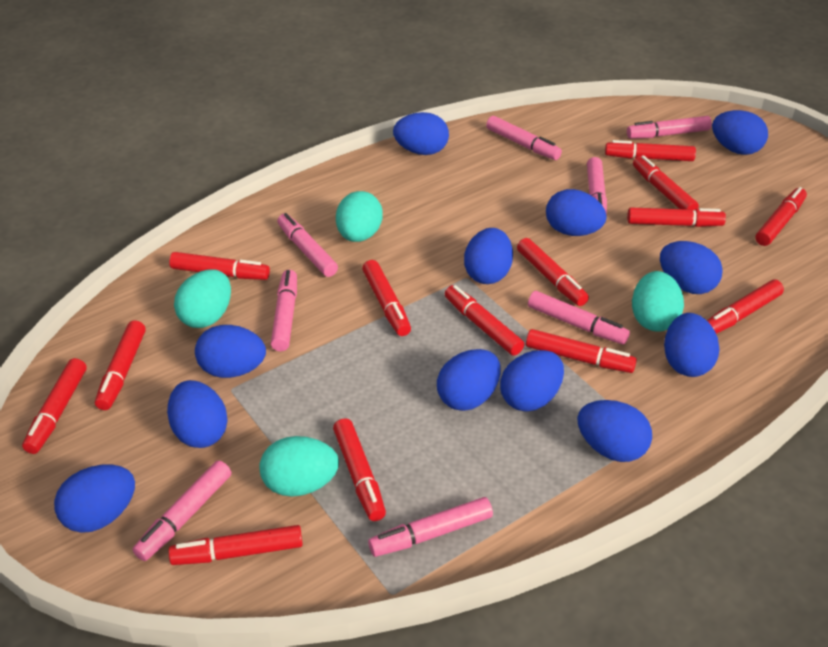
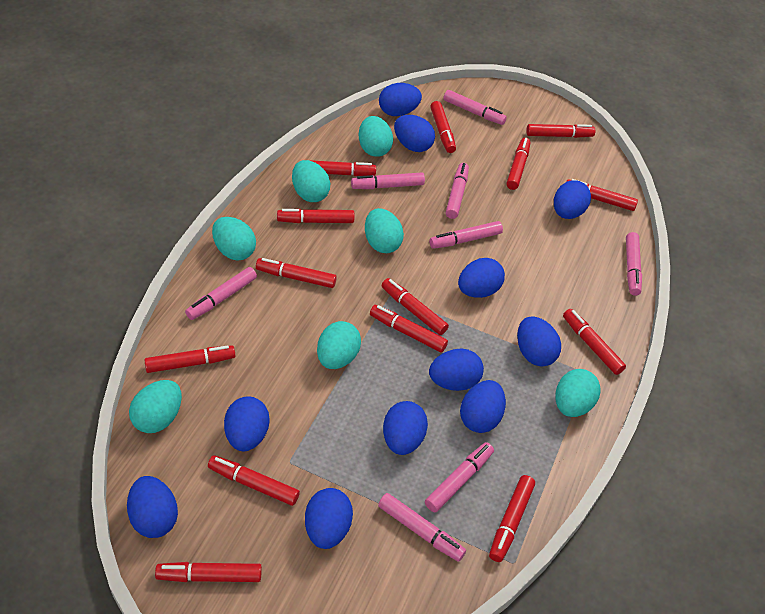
blue egg: [54,465,135,533] [167,380,228,448] [195,325,266,378] [393,112,449,155] [437,349,501,411] [464,228,513,284] [500,350,564,411] [546,189,607,236] [577,400,652,462] [660,241,723,294] [664,313,720,377] [712,110,768,155] = 12 -> [127,476,178,538] [224,396,269,451] [305,488,353,549] [379,83,422,116] [383,401,428,455] [394,115,435,152] [429,349,484,391] [458,258,505,298] [460,380,506,433] [517,316,561,366] [554,180,591,219] = 11
turquoise egg: [174,269,231,328] [259,436,339,497] [336,191,383,242] [632,271,684,332] = 4 -> [129,380,182,433] [212,217,256,261] [292,160,330,202] [317,321,361,369] [359,116,393,157] [365,208,404,253] [555,369,601,417] = 7

